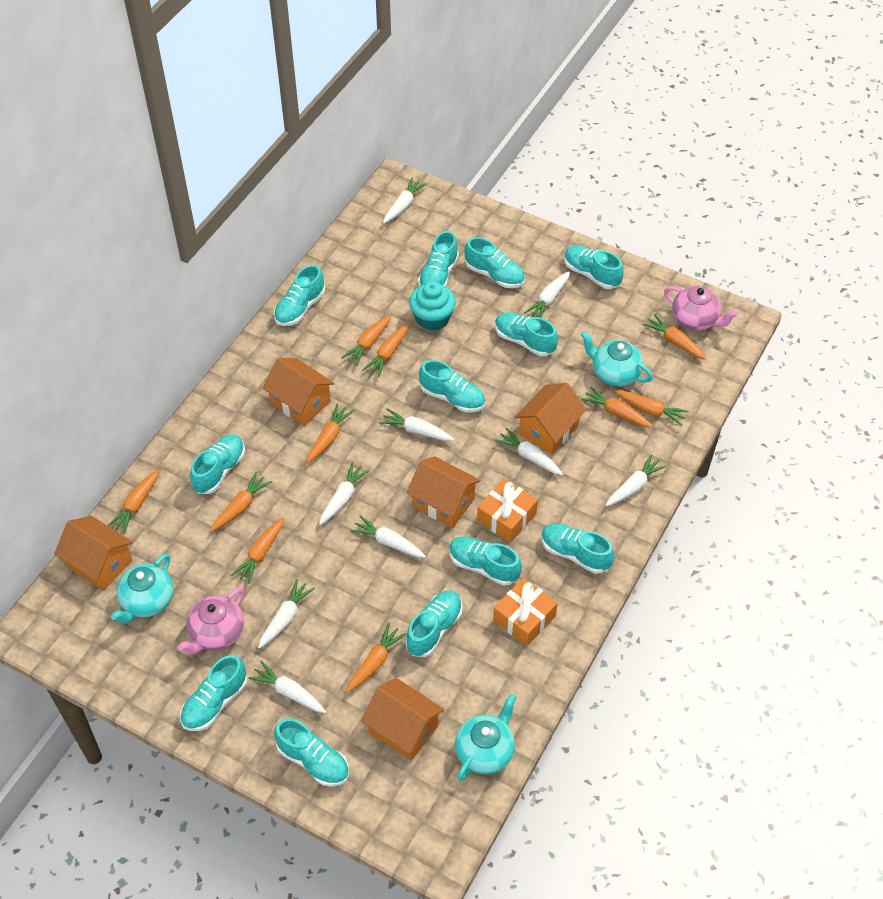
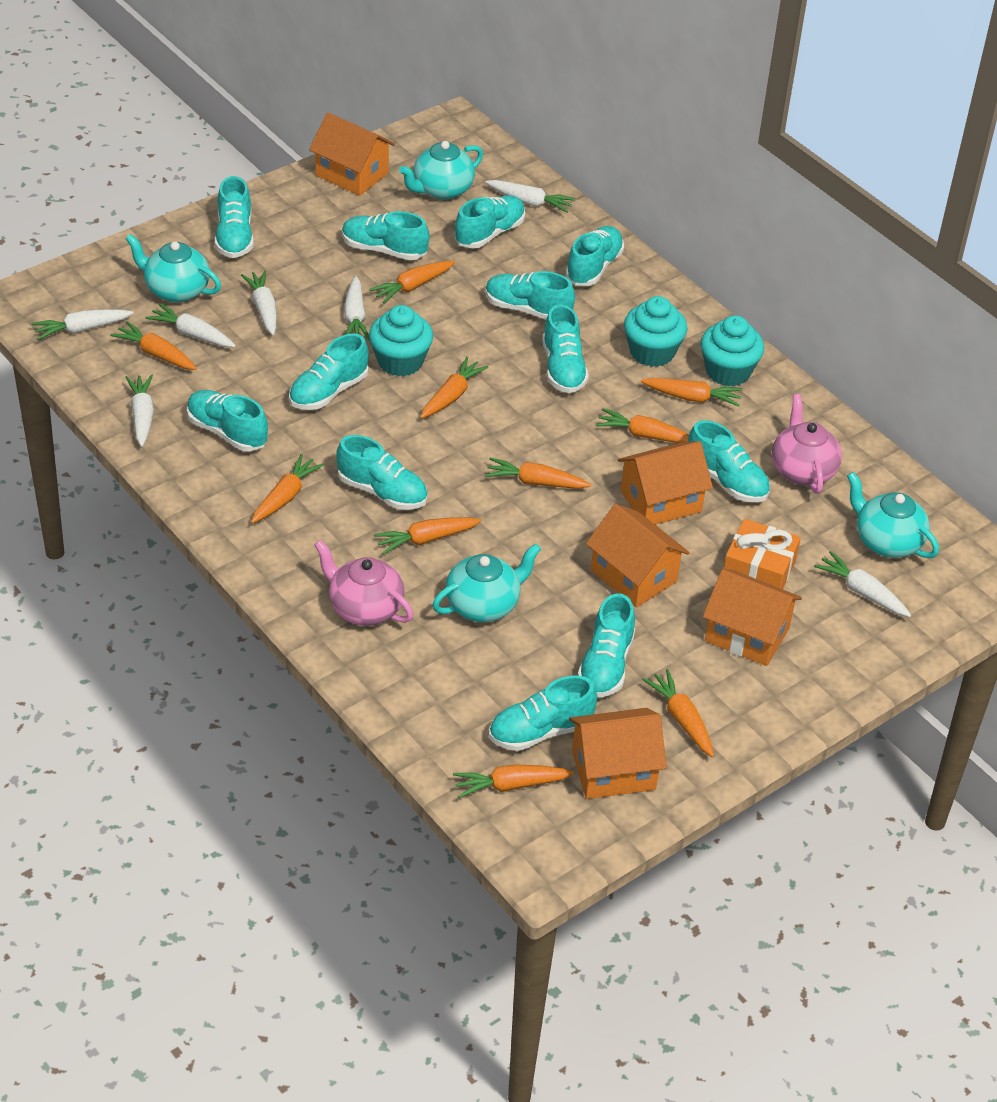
orange gift: [477,478,538,543] [493,577,558,646] = 2 -> [723,519,801,589] = 1
turquoise cupcake: [409,281,456,331] = 1 -> [369,305,433,376] [624,296,688,367] [700,315,764,386] = 3
turquoise teapot: [111,554,174,624] [455,694,516,781] [581,331,653,386] = 3 -> [125,234,221,303] [399,141,483,200] [432,543,541,622] [847,472,939,558] = 4
white carrot: [248,661,326,713] [258,579,315,649] [319,462,370,525] [350,515,426,558] [379,408,454,441] [383,178,427,223] [495,428,563,475] [524,271,570,318] [605,454,667,507] = 9 -> [32,309,134,340] [126,374,154,447] [146,304,236,347] [241,270,277,336] [344,276,370,341] [485,180,575,213] [814,551,911,617] = 7

